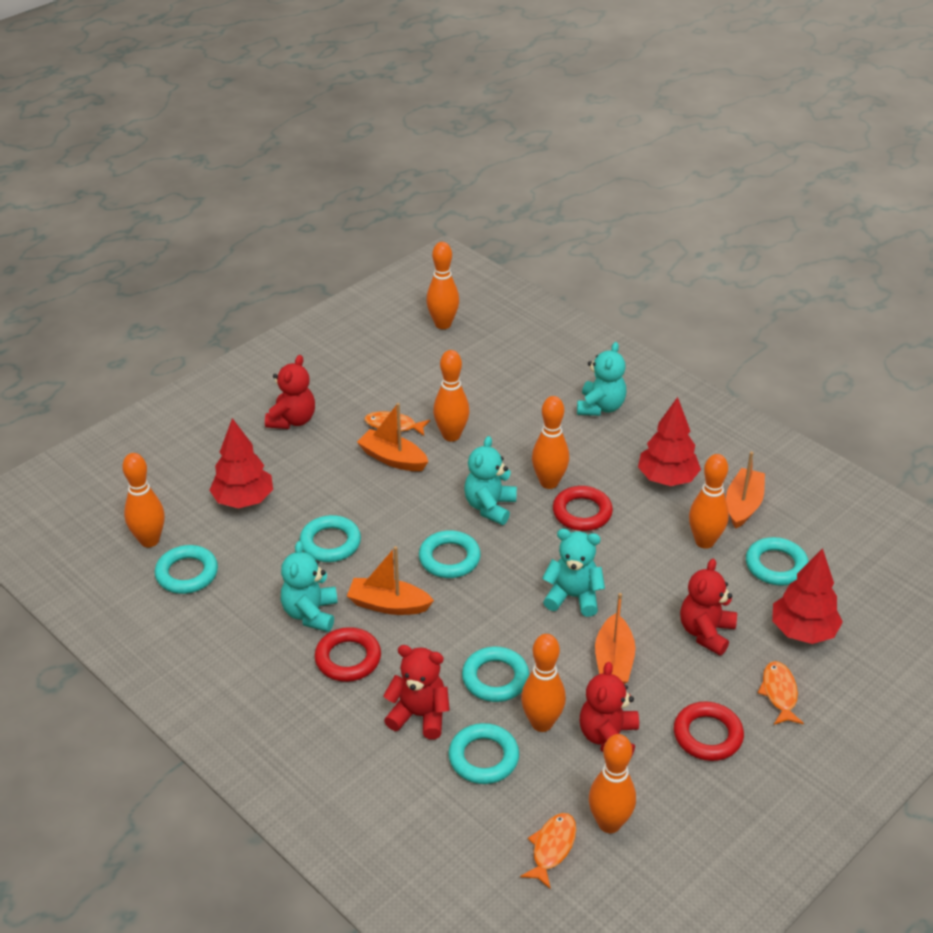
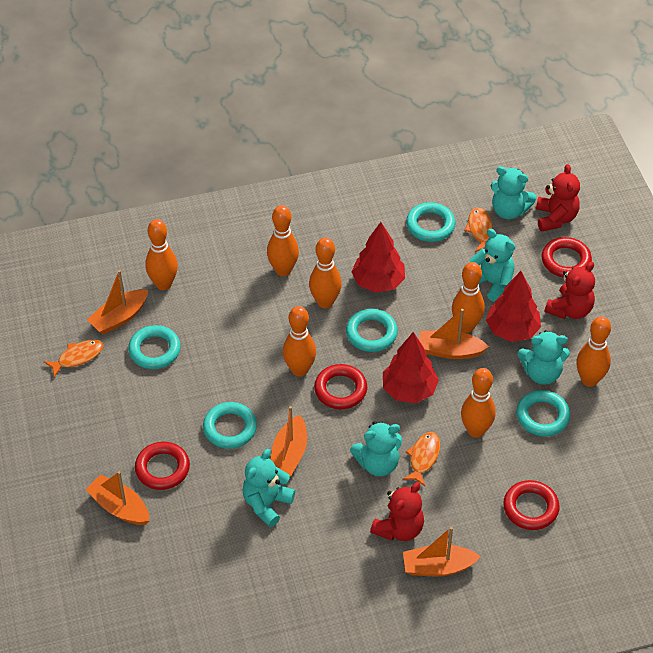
orange boat: [347,546,434,615] [357,403,428,471] [595,593,636,684] [726,452,765,529] = 4 -> [85,471,150,525] [87,270,148,334] [271,406,307,477] [403,527,481,576] [419,309,489,359] = 5
red ring: [315,627,381,682] [553,486,613,531] [674,702,744,761] = 3 -> [135,442,190,490] [314,364,367,409] [503,480,560,530] [542,237,592,278] = 4
red teddy bear: [265,355,315,429] [383,645,450,739] [580,662,639,755] [680,559,737,655] = 4 -> [370,482,424,541] [536,164,580,232] [545,262,595,319] = 3
turquoise ring: [155,545,218,594] [299,515,361,562] [419,530,481,578] [448,723,519,784] [462,646,529,702] [746,537,808,586] = 6 -> [128,325,181,369] [203,402,257,449] [346,309,398,352] [406,202,455,242] [516,390,570,436] = 5
turquoise teddy bear: [281,541,338,632] [464,436,517,525] [542,529,605,617] [577,342,626,416] = 4 -> [242,449,295,527] [350,421,402,476] [470,229,515,302] [491,166,537,219] [518,330,570,385] = 5

